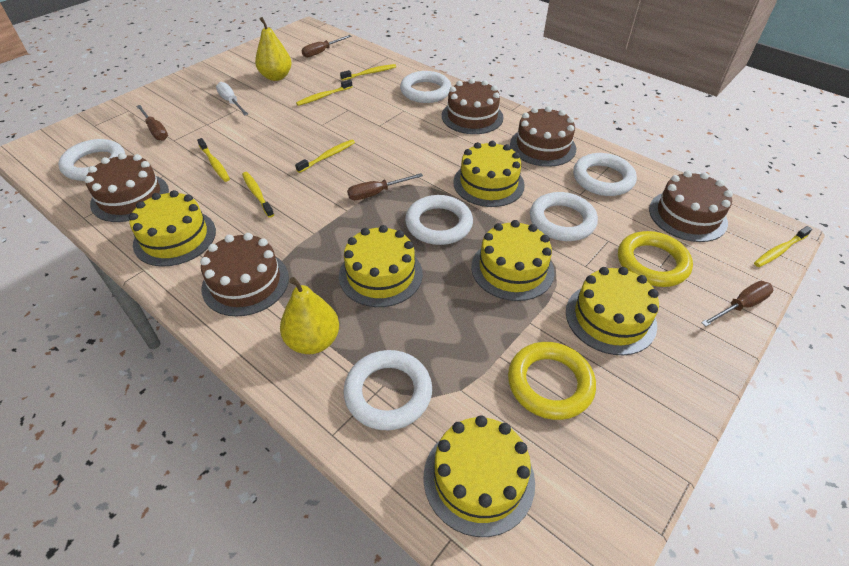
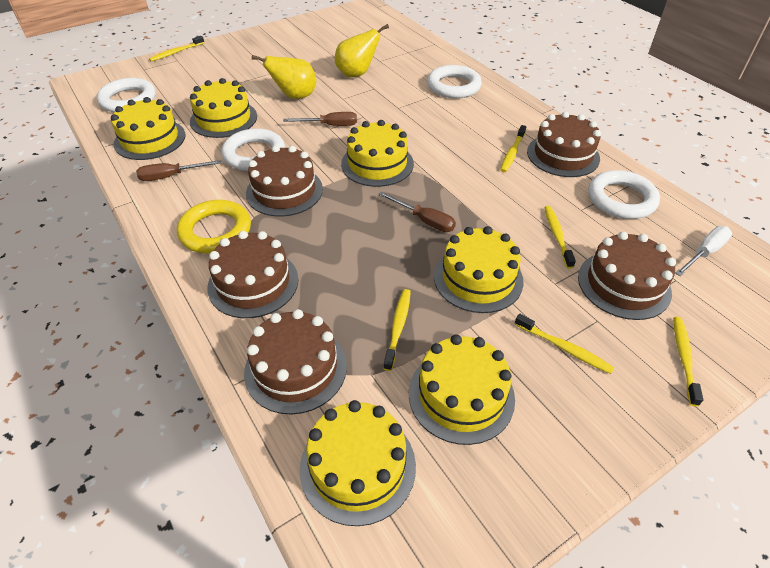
brown screwdriver: [136,105,168,141] [301,35,352,58] [347,173,423,200] [701,281,773,327] = 4 -> [136,160,221,181] [283,112,357,126] [379,192,456,232] = 3
white ring: [58,139,125,181] [343,350,432,430] [400,71,452,103] [405,195,473,245] [530,192,598,241] [573,153,637,196] = 6 -> [97,78,156,113] [221,128,285,171] [427,65,482,98] [588,170,660,219] = 4
yellow ring: [508,342,596,420] [618,231,693,287] = 2 -> [177,200,251,253] = 1

